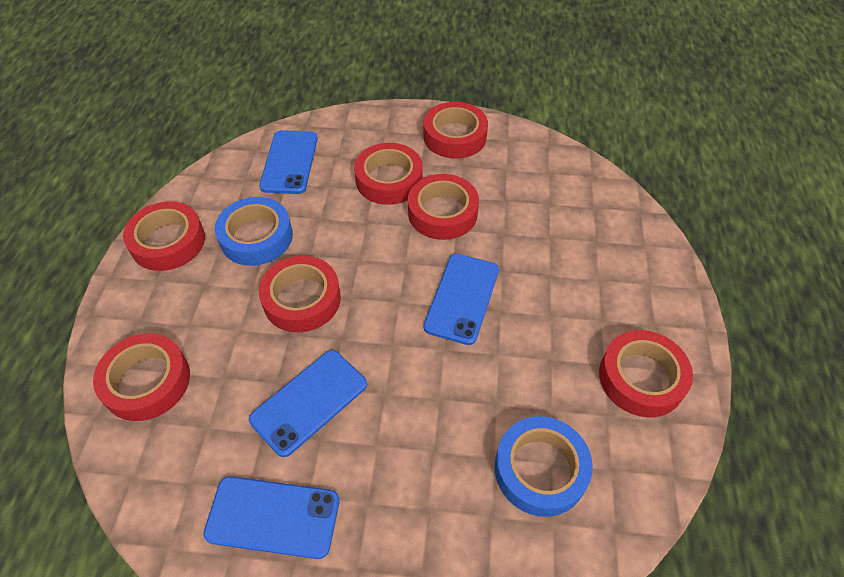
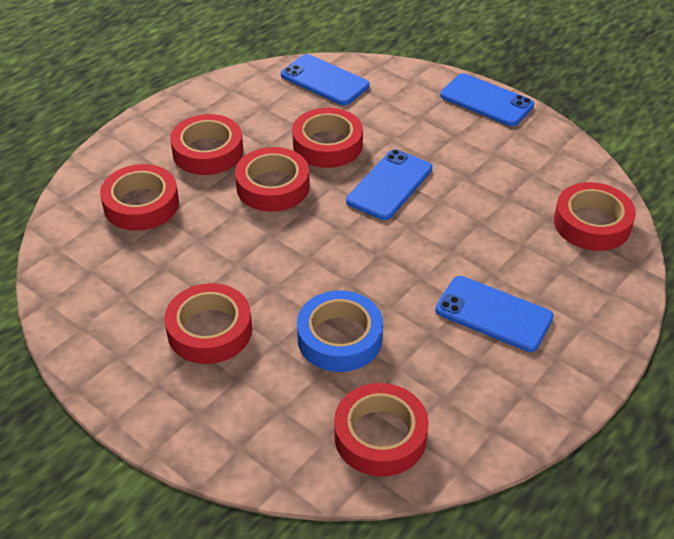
blue tape: [215,197,293,266] [495,416,593,517] = 2 -> [297,290,383,372] = 1

